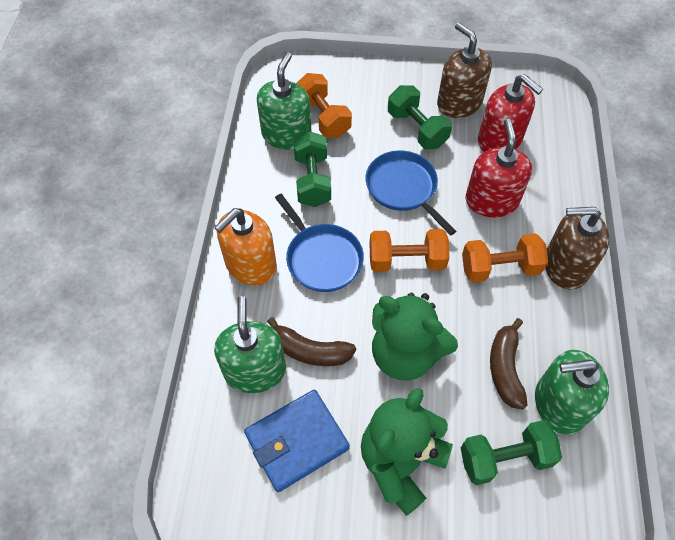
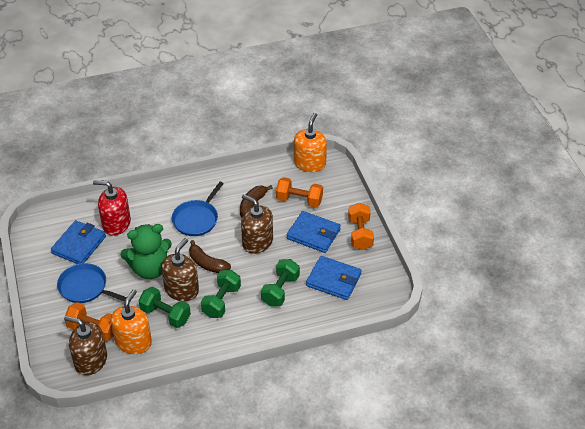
blue wallet: [244,389,350,492] = 1 -> [51,220,106,264] [287,211,341,253] [306,256,362,300] = 3
brown soap dispenser: [437,23,492,118] [545,207,610,290] = 2 -> [64,316,107,376] [161,238,199,301] [241,194,273,254] = 3
green soap dispenser: [214,296,286,393] [257,52,312,150] [535,350,609,435] = 3 -> none = 0
green teddy bear: [361,388,453,516] [372,293,458,381] = 2 -> [120,224,172,279] = 1
orange soap dispenser: [214,208,277,285] = 1 -> [111,289,152,354] [294,113,327,172] = 2
red soap dispenser: [466,119,532,217] [478,74,543,152] = 2 -> [93,180,131,236] = 1

